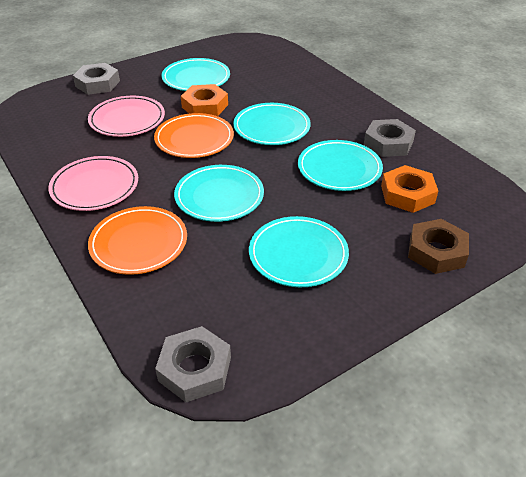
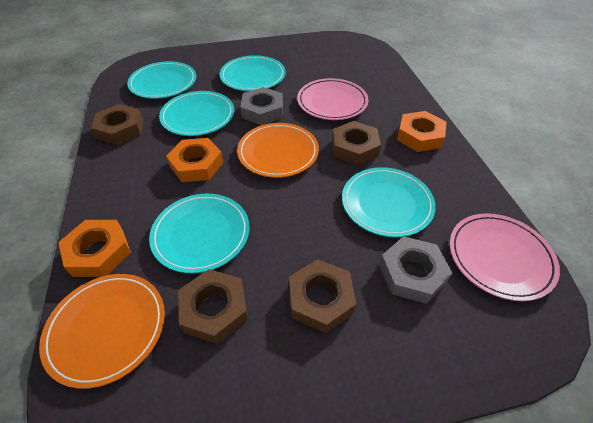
brown nut: [408,219,469,274] = 1 -> [91,104,143,145] [178,269,248,344] [289,259,357,333] [332,121,381,165] = 4
grey nut: [73,63,120,95] [155,326,231,402] [364,119,416,157] = 3 -> [241,87,283,125] [379,236,452,304] = 2
orange nut: [181,84,228,116] [381,165,438,213] = 2 -> [58,220,131,277] [166,138,223,182] [397,111,446,152] = 3

